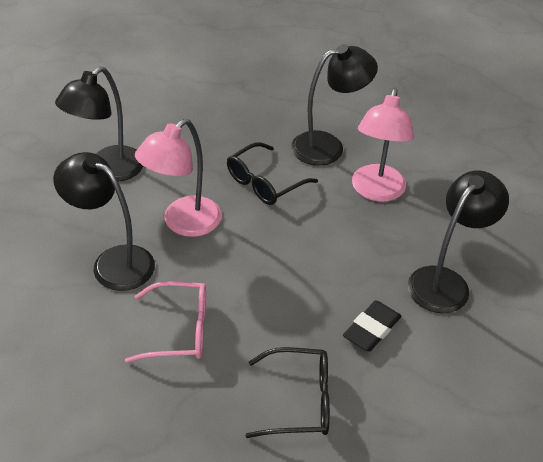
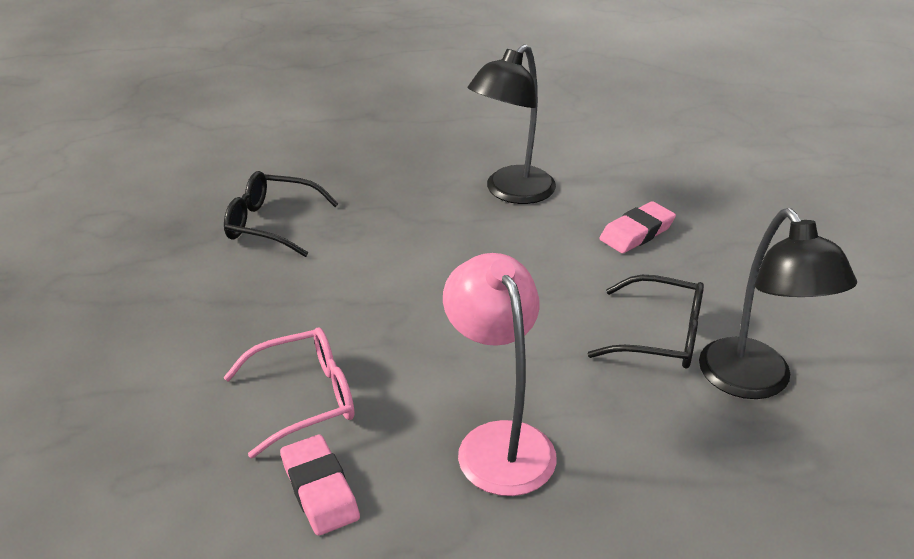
black eraser: [343,300,401,351] = 1 -> none = 0
black lamp: [53,152,155,291] [55,66,143,182] [291,44,378,166] [408,170,509,313] = 4 -> [468,44,556,204] [699,208,857,399] = 2
pink eraser: none = 0 -> [280,435,360,536] [599,201,676,253] = 2
pink lamp: [135,119,222,237] [352,88,414,202] = 2 -> [443,253,557,496] = 1

